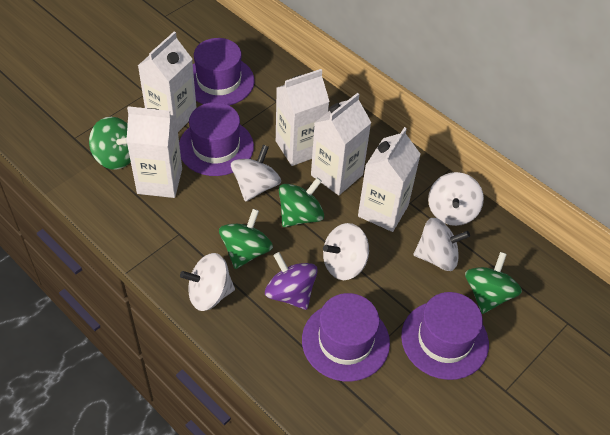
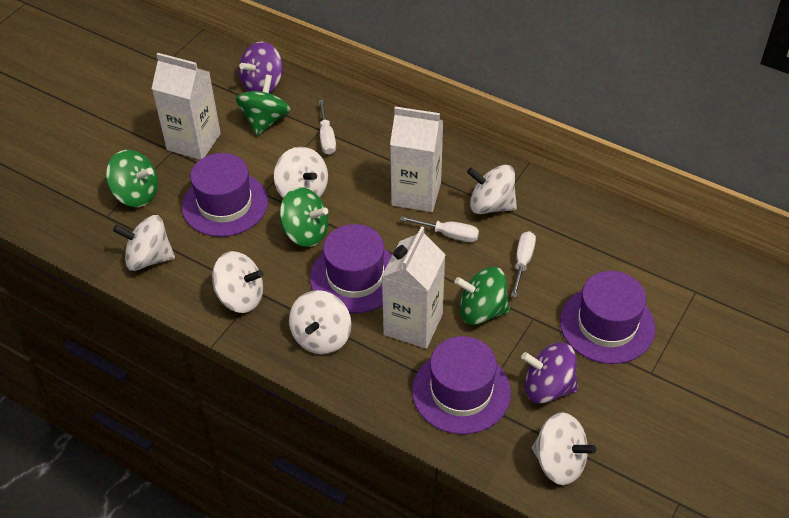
purple spinning top: [265,252,318,310] = 1 -> [239,42,283,93] [521,343,578,404] = 2
white carton: [126,106,182,198] [138,32,197,132] [276,69,330,166] [311,93,371,195] [358,127,421,232] = 5 -> [152,53,221,160] [382,226,445,349] [390,107,443,212] = 3
white screwdriver: none = 0 -> [319,100,336,155] [400,216,479,242] [511,231,536,298] = 3
white spinning top: [180,253,235,311] [231,145,281,202] [323,223,369,280] [414,218,470,271] [428,172,484,226] = 5 -> [113,215,175,271] [212,251,264,313] [274,147,328,198] [289,290,351,354] [467,165,517,214] [532,412,596,485] = 6

